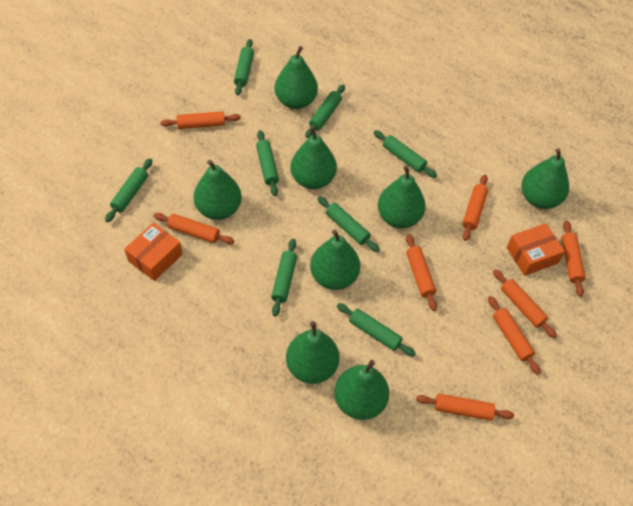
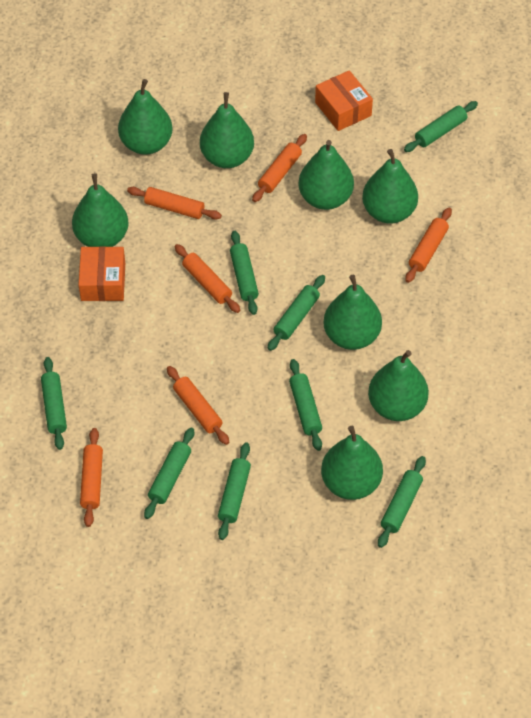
orange rolling pin: [154,213,234,244] [161,111,241,129] [406,234,437,311] [416,394,514,421] [462,175,488,241] [488,296,541,375] [493,269,557,338] [562,221,585,297] = 8 -> [80,428,103,527] [127,187,222,220] [167,366,229,445] [175,244,240,313] [252,134,307,202] [405,207,452,283] = 6

